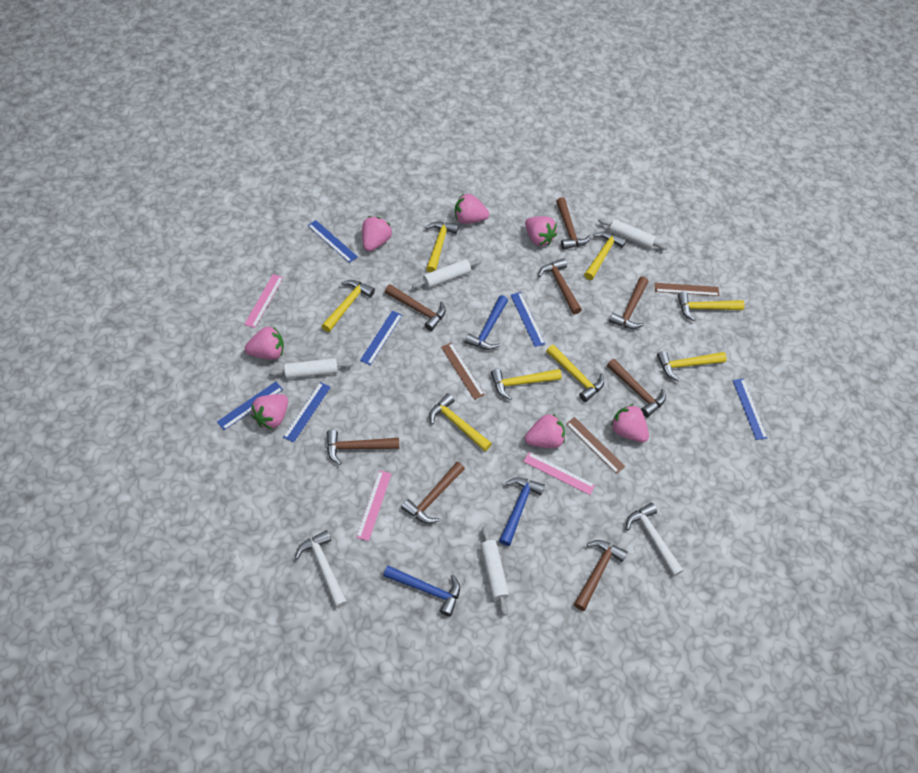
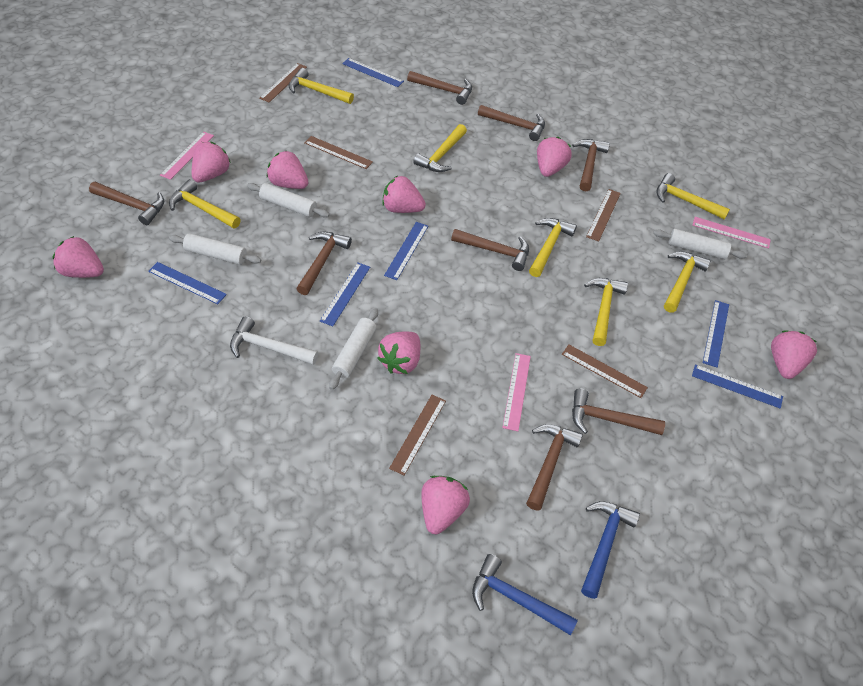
blue hammer: [383,565,460,617] [464,295,508,350] [499,477,545,546] = 3 -> [472,554,578,635] [581,501,640,599] = 2
brown ruler: [441,343,485,400] [566,417,625,474] [655,283,720,296] = 3 -> [259,63,307,102] [304,136,373,169] [389,395,446,475] [562,345,648,398] [586,189,621,242] = 5
pink strawberry: [245,326,284,360] [251,394,288,430] [362,216,392,252] [455,194,489,224] [525,216,557,246] [525,414,565,448] [611,404,649,442] = 7 -> [53,236,104,278] [192,142,231,182] [267,151,308,189] [377,331,420,374] [382,176,426,213] [421,476,470,534] [537,137,572,177] [771,331,817,379] = 8
white hammer: [295,530,347,608] [626,503,683,577] = 2 -> [230,317,318,365] = 1
yellow hammer: [322,280,375,332] [425,222,459,273] [429,393,492,451] [491,369,562,400] [546,345,604,402] [584,231,627,280] [657,351,727,381] [677,292,745,322] = 8 -> [169,179,241,229] [289,68,354,104] [413,124,467,172] [529,218,577,277] [584,278,628,346] [656,173,730,220] [664,251,711,313] = 7

